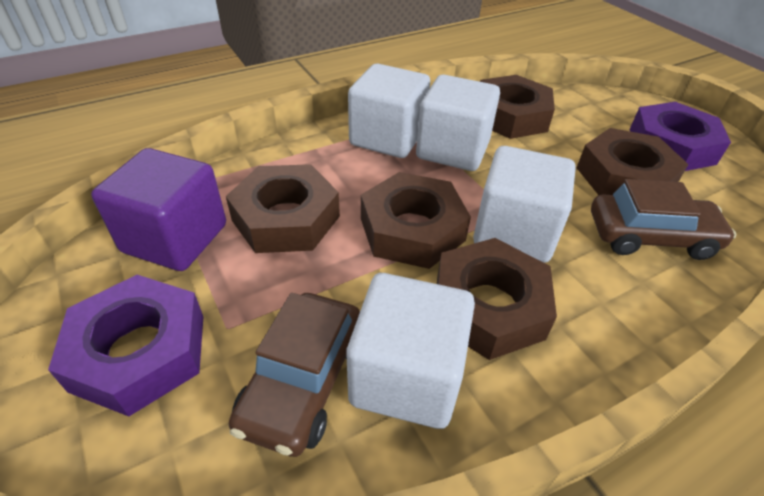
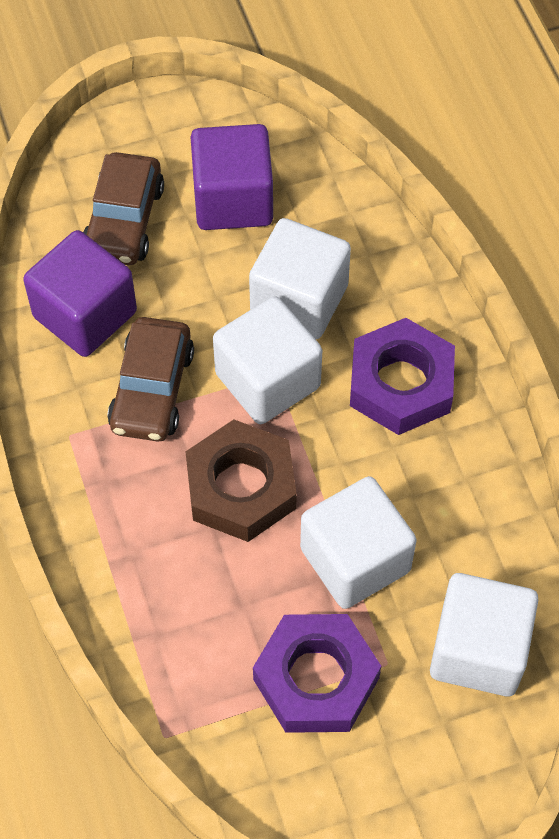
brown nut: [226,164,340,253] [361,172,471,269] [437,238,557,360] [480,75,555,139] [577,128,689,195] = 5 -> [185,420,297,542] = 1
purple cube: [91,148,226,271] = 1 -> [23,230,137,357] [190,124,273,230] = 2

